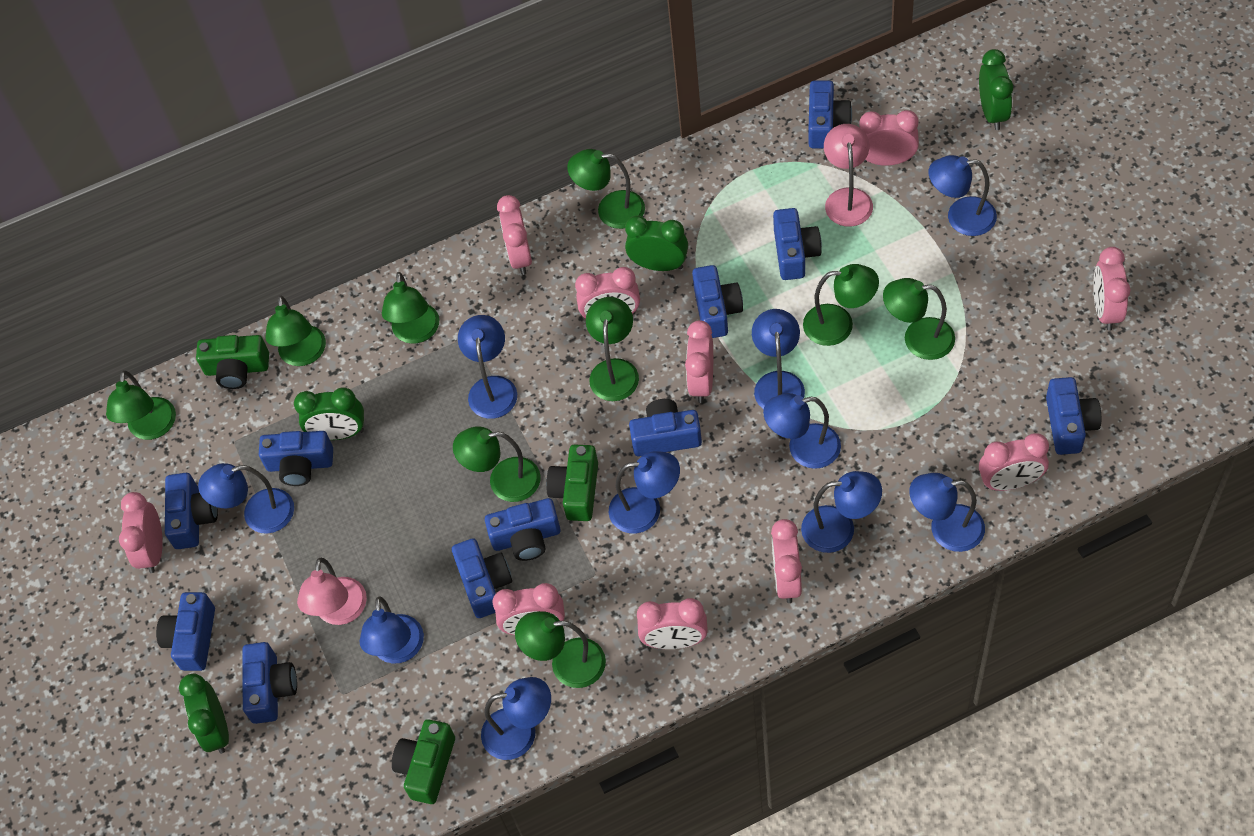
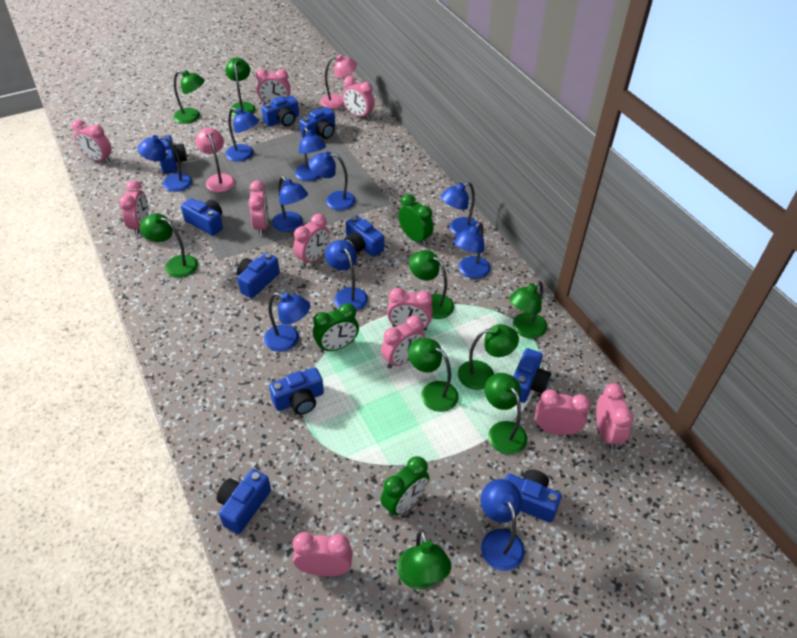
blue camera: [156,592,215,671] [165,473,218,549] [242,642,297,724] [259,431,333,486] [452,538,512,618] [485,498,561,561] [629,399,702,456] [692,265,743,338] [773,208,822,280] [809,81,852,148] [1046,377,1101,455] = 11 -> [159,135,187,174] [181,198,223,236] [216,469,271,534] [237,252,280,298] [261,96,299,127] [269,367,324,415] [299,107,335,139] [344,216,384,257] [505,469,561,522] [513,348,551,403] = 10
green camera: [196,335,269,389] [392,719,455,804] [546,445,598,521] = 3 -> none = 0
green clock: [179,674,229,754] [294,388,364,440] [625,216,688,271] [979,49,1013,130] = 4 -> [313,303,359,353] [381,456,430,517] [398,194,434,246] = 3
pink clock: [119,492,163,573] [492,583,565,635] [497,195,532,275] [575,267,640,319] [637,598,708,649] [685,320,713,403] [771,519,802,603] [859,110,919,166] [979,433,1049,491] [1093,247,1131,331] = 10 -> [72,120,112,163] [119,180,149,236] [248,180,269,235] [256,69,291,105] [293,214,330,267] [293,532,352,576] [342,76,375,119] [381,315,425,369] [387,288,433,331] [535,390,590,435] [596,383,633,449] = 11

